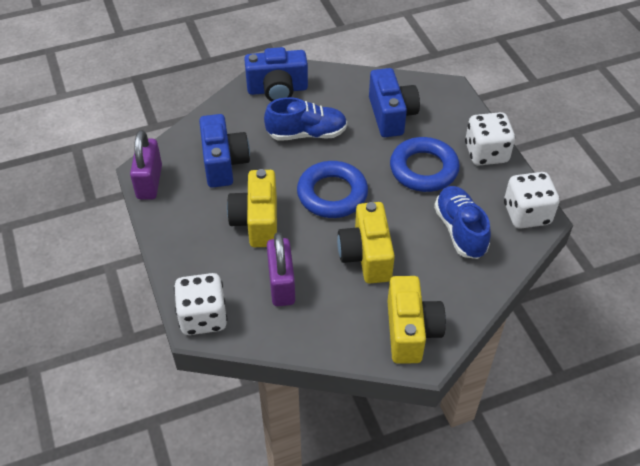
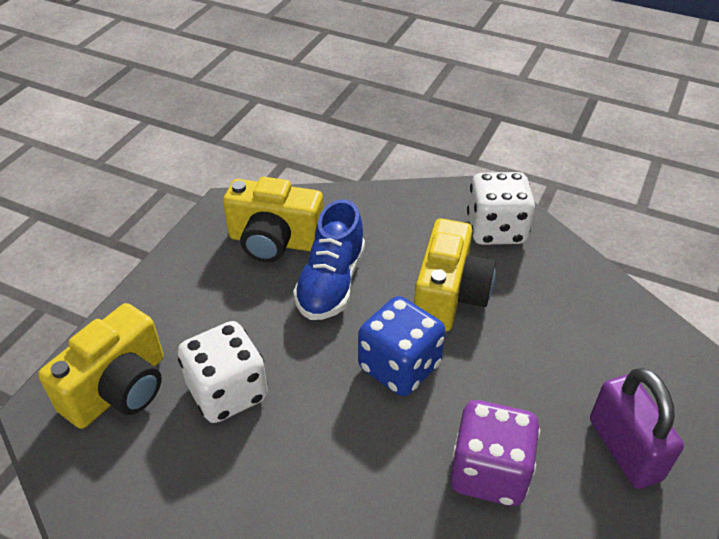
blue camera: [199,114,250,188] [244,47,308,101] [369,68,420,137] = 3 -> none = 0
blue dice: none = 0 -> [358,296,446,396] = 1
blue ring: [297,161,368,218] [390,137,460,192] = 2 -> none = 0
blue shoe: [264,97,347,141] [434,186,491,259] = 2 -> [293,199,365,320] = 1
purple dice: none = 0 -> [450,400,540,506] = 1
purple padlock: [130,130,162,199] [267,232,295,306] = 2 -> [590,368,684,489] = 1
white dice: [174,273,227,335] [465,112,515,165] [504,172,559,229] = 3 -> [178,321,268,423] [467,172,535,245] = 2

